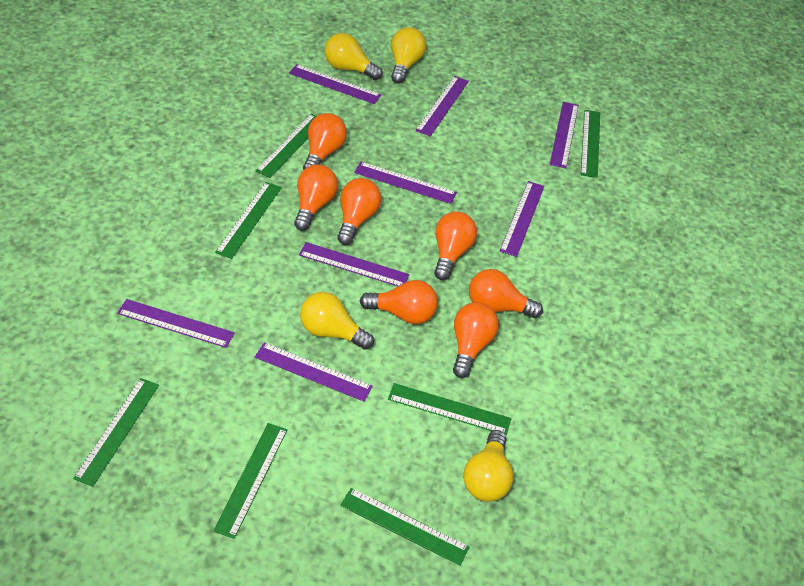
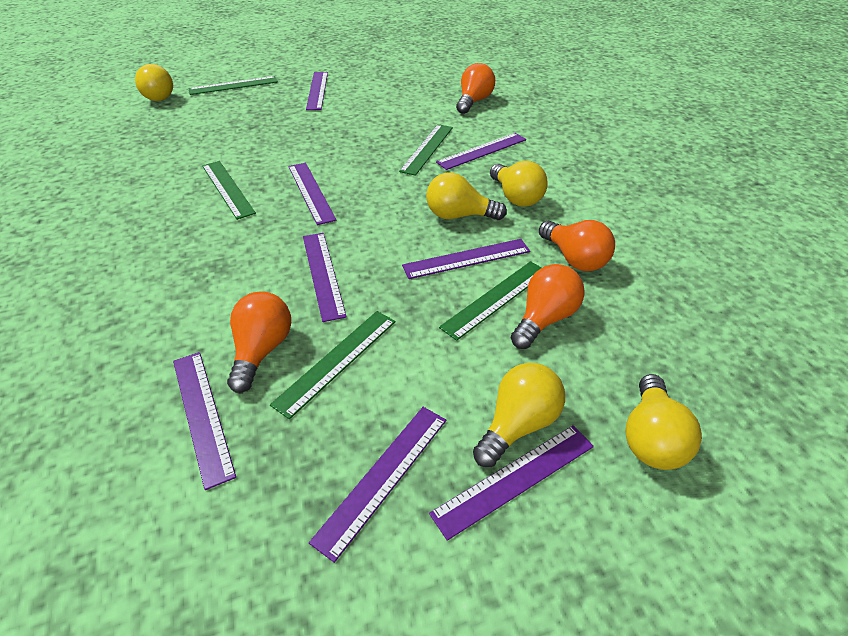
green ruler: [73,378,159,487] [213,423,287,539] [215,182,282,259] [256,114,316,178] [340,488,470,565] [388,383,511,435] [581,110,600,178] = 7 -> [189,76,278,95] [202,161,256,220] [270,311,396,419] [399,124,453,176] [439,261,542,341] = 5
orange light bulb: [294,165,338,231] [303,113,347,170] [337,178,381,245] [360,280,438,324] [434,211,477,280] [453,302,499,378] [469,269,543,318] = 7 -> [227,291,291,393] [456,63,495,114] [511,264,585,349] [539,220,615,271] = 4
yellow light bulb: [300,292,374,350] [324,33,383,80] [391,27,426,83] [463,430,514,502] = 4 -> [135,64,173,101] [426,172,507,220] [473,363,565,467] [490,161,548,207] [625,374,702,470] = 5

